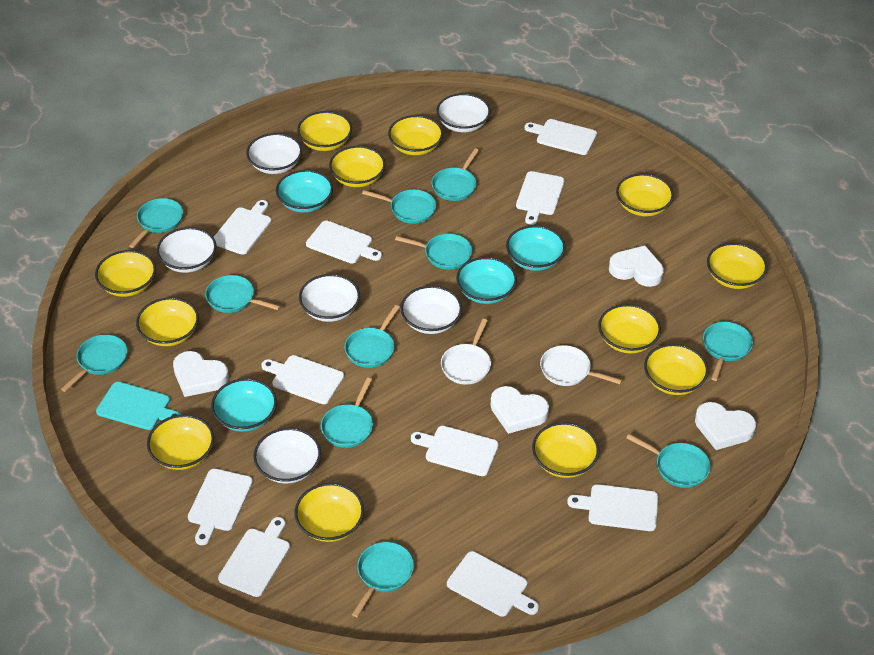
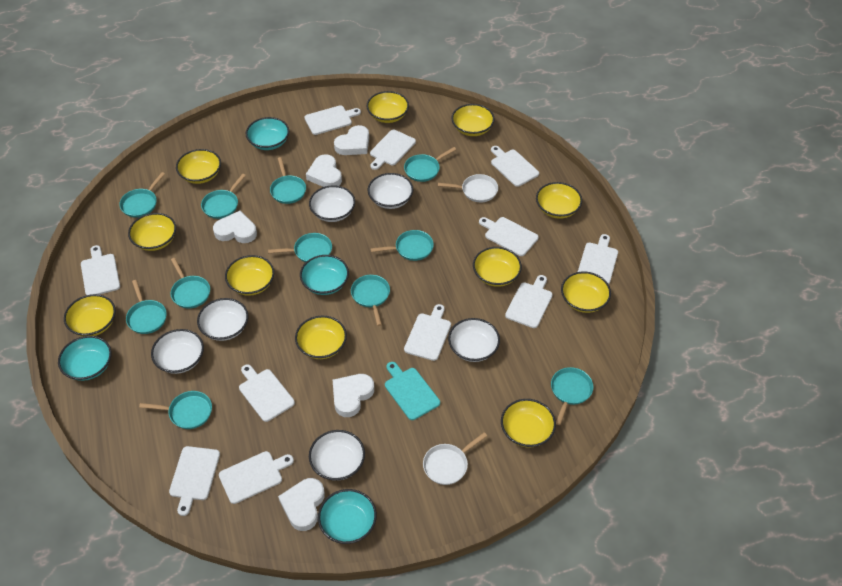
white cutting board: [188,468,253,545] [214,200,271,255] [218,517,290,597] [261,355,344,404] [306,221,382,263] [411,426,499,476] [447,551,539,617] [516,171,565,225] [525,119,597,155] [567,484,658,531] = 10 -> [81,245,120,295] [169,446,220,516] [219,451,294,504] [239,364,295,422] [304,105,361,135] [370,130,416,170] [404,304,451,361] [479,217,539,256] [491,146,539,187] [505,275,553,328] [578,234,618,284] = 11
white heart: [173,351,229,397] [490,386,549,434] [609,245,664,287] [695,402,756,450] = 4 -> [213,211,257,243] [278,478,325,531] [306,154,342,187] [333,374,374,417] [334,125,369,155] = 5
yellow bowl: [95,250,156,297] [136,297,199,346] [147,415,214,470] [295,483,364,542] [297,111,352,151] [329,146,385,187] [388,115,443,155] [532,422,599,478] [598,304,661,353] [616,174,674,216] [644,344,708,395] [707,243,767,289] = 12 -> [64,294,116,336] [128,213,176,251] [176,149,221,184] [225,255,274,296] [295,316,347,359] [366,91,409,123] [451,104,495,136] [473,247,522,287] [501,399,556,448] [536,182,582,219] [561,272,611,313] = 11

